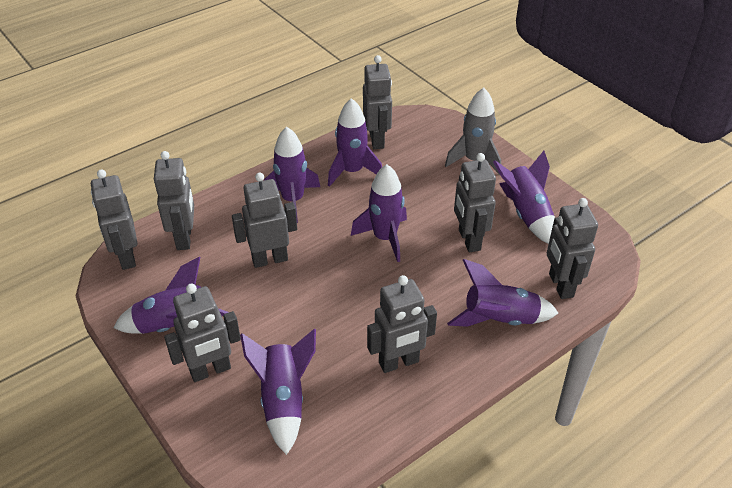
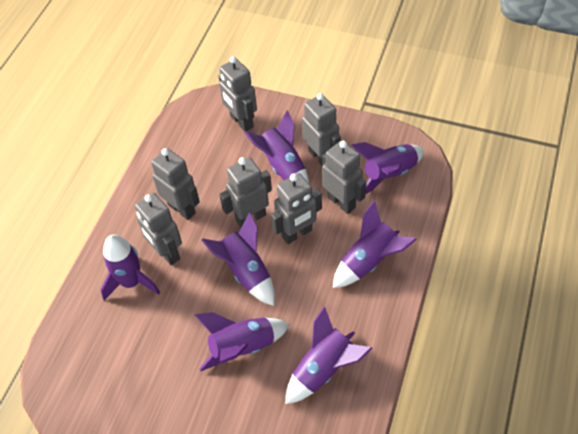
grey robot: [91,170,137,270] [154,151,194,250] [164,284,241,382] [232,173,297,268] [363,55,392,149] [367,275,437,373] [454,153,496,252] [547,198,598,299] = 8 -> [135,193,182,265] [151,148,200,220] [218,56,257,131] [219,157,272,228] [271,173,322,244] [302,93,341,166] [322,141,367,214] = 7
grey rocket: [445,88,501,175] = 1 -> none = 0

